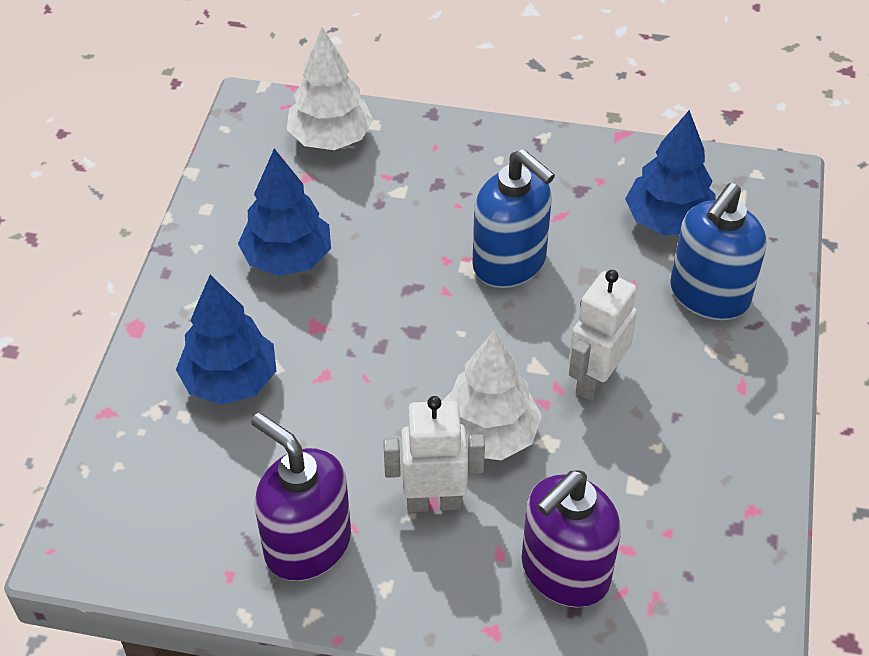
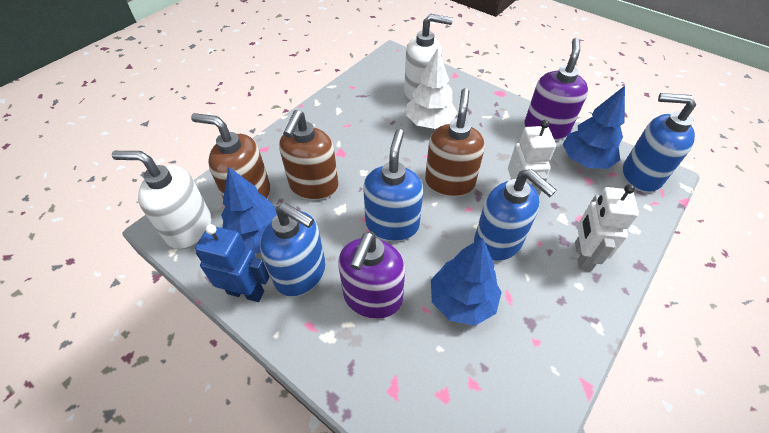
blue robot: none = 0 -> [195,224,270,302] = 1
blue soap dispenser: [472,149,555,288] [670,183,766,320] = 2 -> [260,203,325,297] [363,129,423,241] [474,169,557,261] [622,93,696,192] = 4
brown soap dispenser: none = 0 -> [191,113,270,198] [279,110,338,200] [425,88,485,197] = 3
white soap dispenser: none = 0 -> [112,151,211,249] [404,14,453,101] = 2
white tree: [287,27,373,150] [443,330,542,460] = 2 -> [406,48,457,129] = 1

